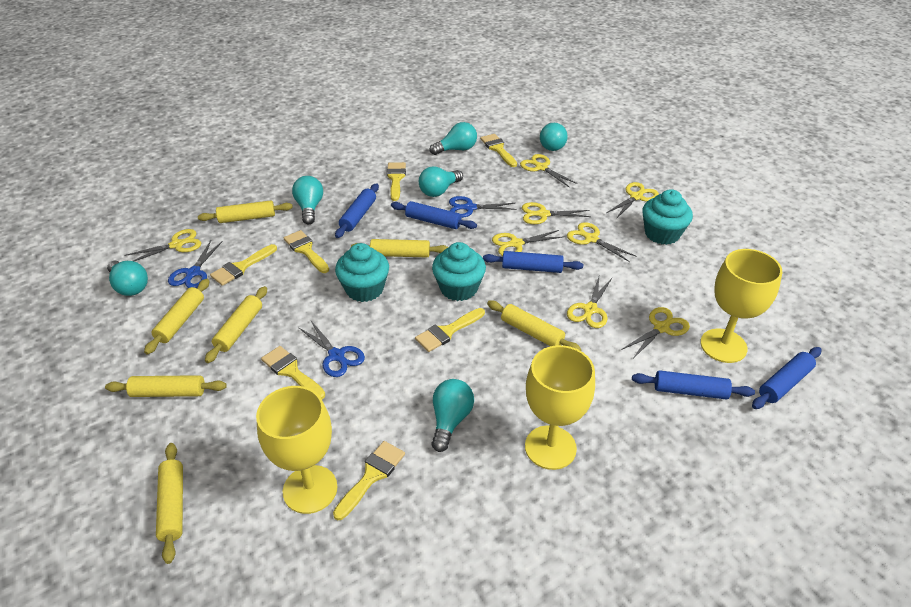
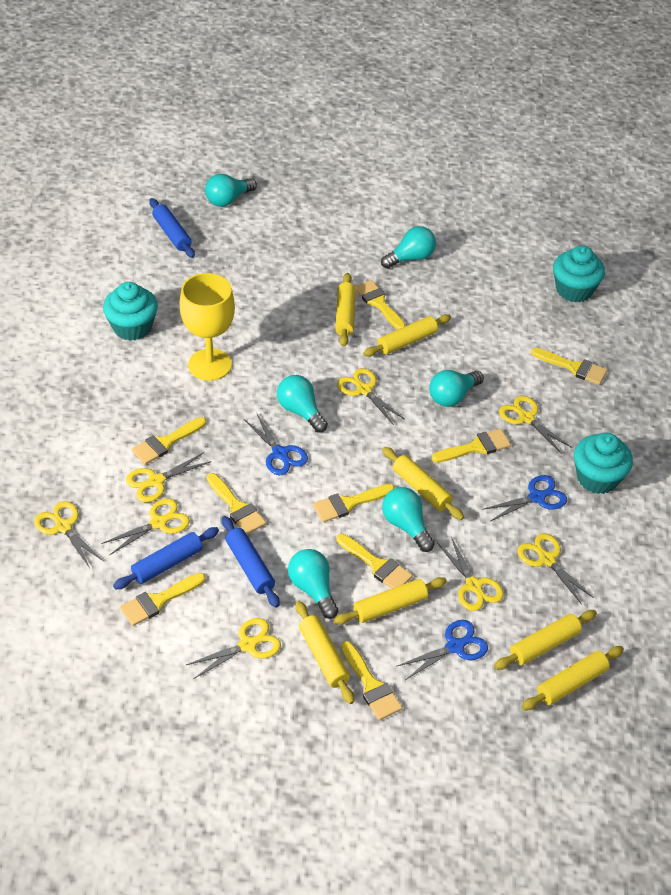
blue rolling pin: [335,183,379,238] [391,201,477,229] [483,251,583,273] [632,370,755,400] [752,347,821,409] = 5 -> [113,527,219,589] [149,198,195,258] [222,516,280,608] = 3
yellow brush: [210,244,277,286] [261,346,325,399] [284,230,329,273] [333,441,405,520] [387,162,406,201] [415,308,485,352] [480,134,517,167] = 7 -> [120,573,206,626] [132,417,206,465] [207,473,266,535] [313,484,395,522] [337,534,413,589] [341,641,403,720] [355,280,406,330] [432,429,511,462] [531,348,608,385] = 9
yellow goblet: [256,386,337,514] [525,345,595,470] [700,249,782,363] = 3 -> [180,273,235,381] = 1

